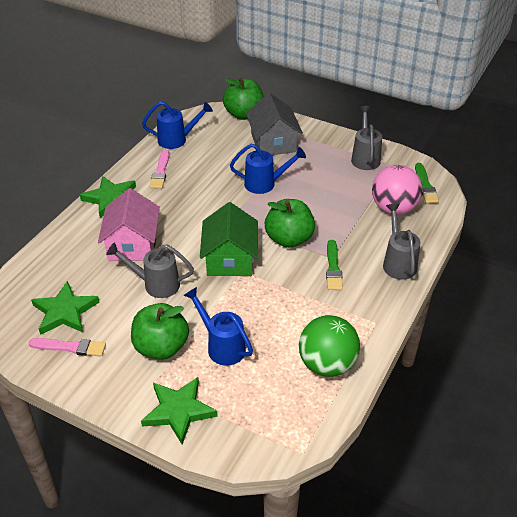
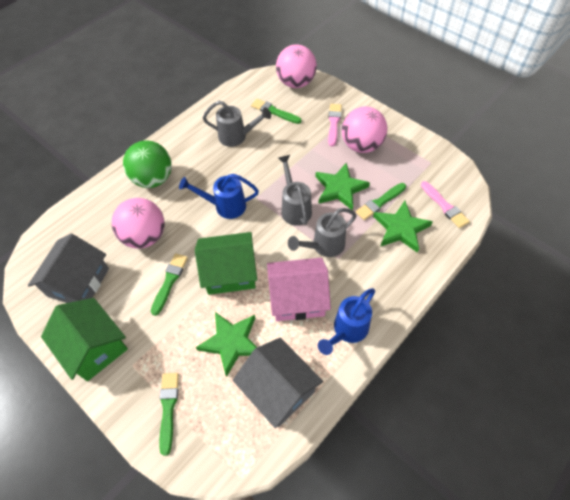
blue watering can: [142,101,213,149] [183,287,253,366] [230,144,306,194] = 3 -> [179,174,259,219] [318,288,375,355] = 2
green apple: [131,303,189,360] [223,78,264,120] [265,199,315,248] = 3 -> none = 0
green brush: [326,240,343,290] [415,163,439,203] = 2 -> [151,253,188,316] [159,373,179,456] [251,99,302,124] [356,183,406,220] = 4
green house: [200,202,258,276] = 1 -> [41,298,128,381] [195,232,257,295] = 2
grey house: [246,93,303,155] = 1 -> [28,234,109,303] [233,338,323,428] = 2
pink ball: [372,165,422,215] = 1 -> [112,198,165,249] [276,44,317,88] [342,106,387,153] = 3

